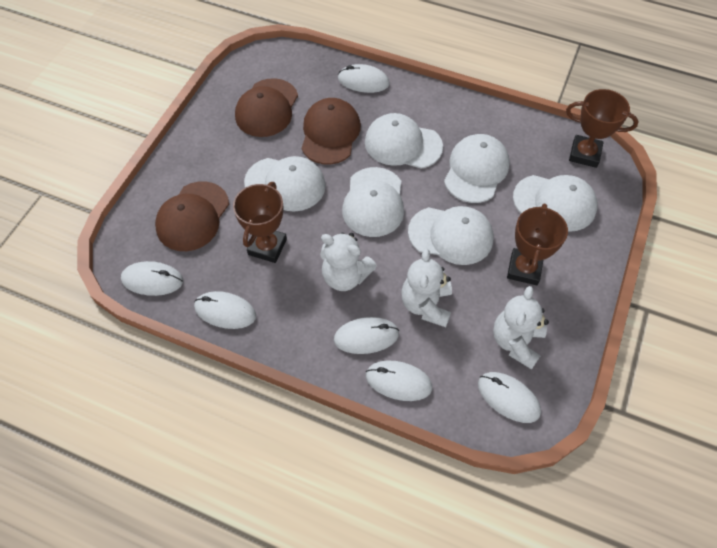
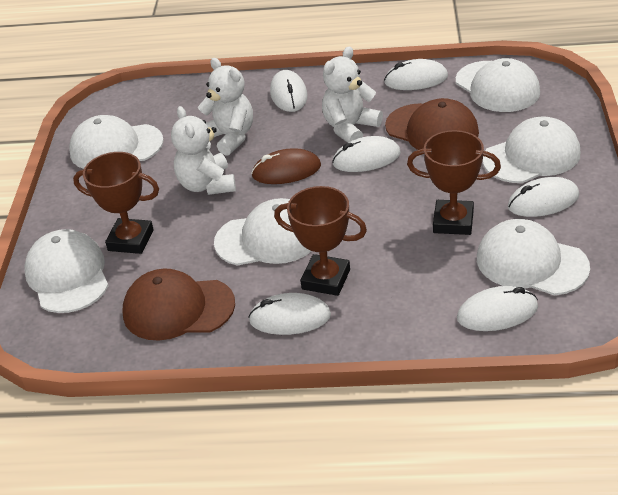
brown cap: [155,181,229,251] [235,78,298,137] [301,98,361,164] = 3 -> [122,269,235,340] [385,98,479,150] = 2
brown mouse: none = 0 -> [251,148,321,184] = 1

